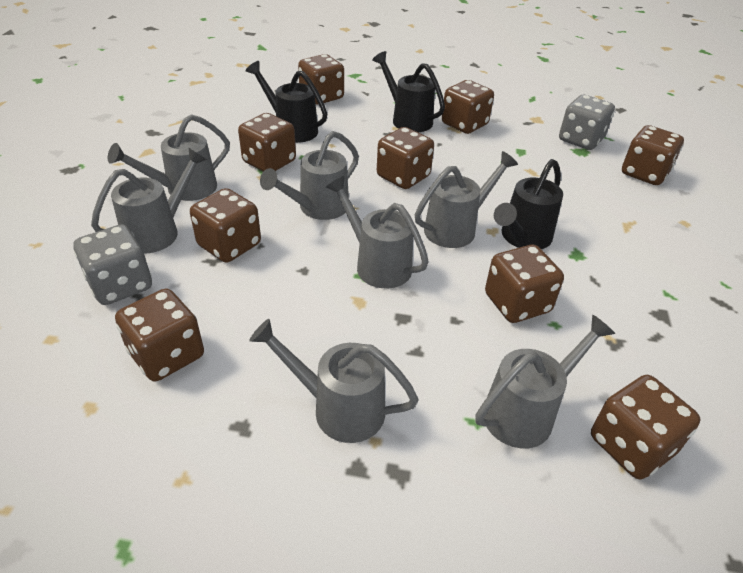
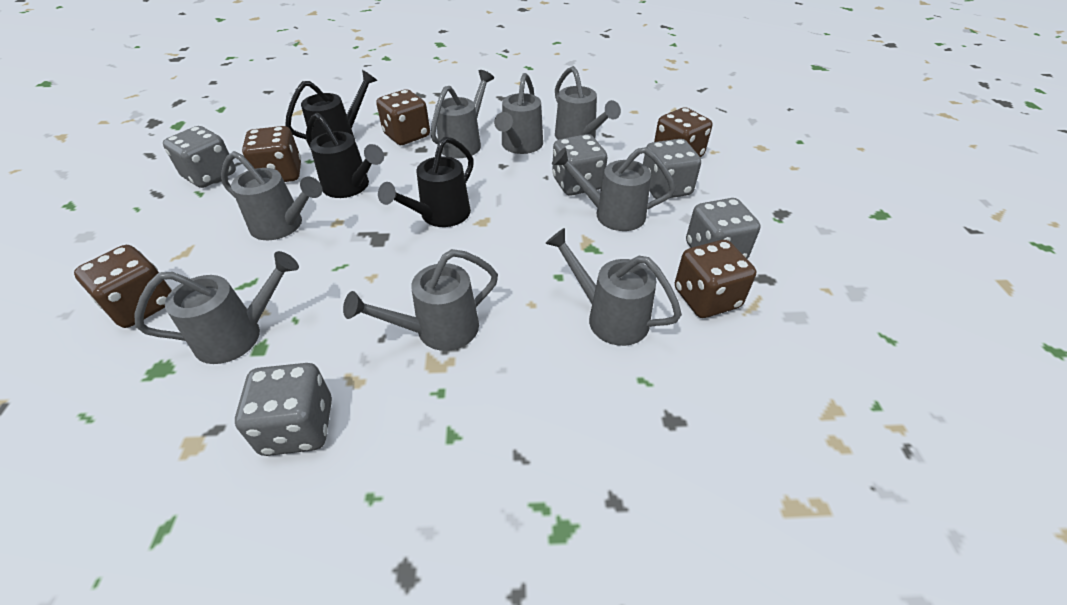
brown dice: [115,288,204,381] [190,188,261,263] [238,113,296,172] [298,54,344,104] [377,127,434,189] [442,80,494,134] [485,245,564,323] [591,375,701,480] [622,125,684,185] = 9 -> [74,245,172,328] [242,126,301,182] [376,89,430,145] [654,107,712,157] [675,240,756,318] = 5
grey dice: [73,224,152,305] [559,95,615,150] = 2 -> [163,126,236,188] [235,363,332,456] [552,134,608,196] [643,139,701,199] [686,198,760,259] = 5
grey watering can: [91,147,207,253] [108,114,230,201] [249,319,419,443] [260,131,359,220] [326,176,429,288] [415,151,518,248] [475,315,616,448] = 7 -> [134,251,299,364] [221,151,322,240] [343,249,498,351] [430,70,494,158] [494,73,543,154] [545,228,682,346] [552,147,676,231] [555,66,621,140] = 8

